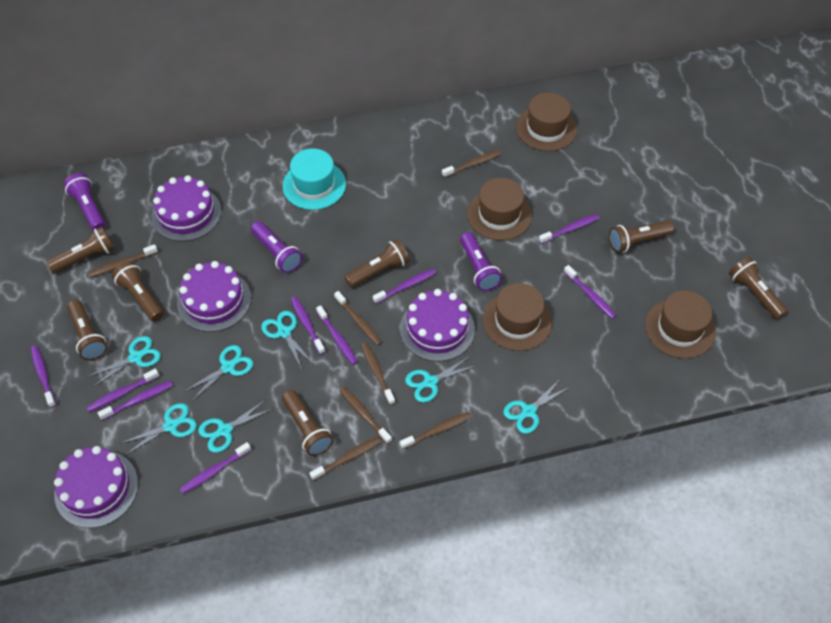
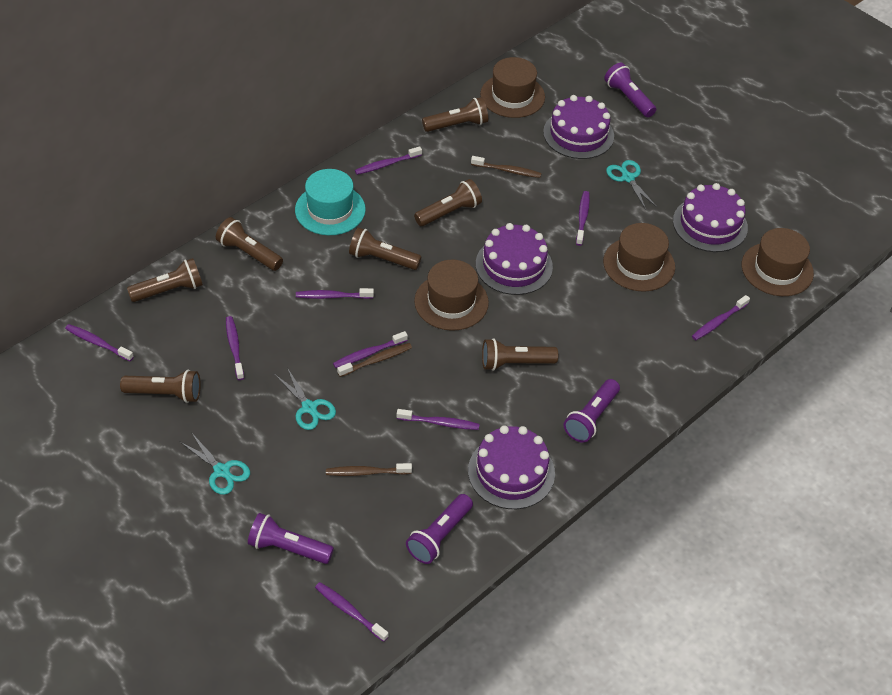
brown toothbrush: [89,244,158,277] [310,437,381,481] [334,291,382,346] [340,387,392,444] [361,342,395,405] [400,412,471,449] [442,150,501,178] = 7 -> [326,463,412,476] [337,343,412,377] [471,156,542,178] = 3
purple flashlight: [64,173,105,231] [251,221,302,273] [460,232,502,291] = 3 -> [248,513,334,564] [406,494,473,564] [564,379,620,443] [604,63,656,117] = 4
turquoise scissors: [87,336,161,387] [120,403,197,455] [183,345,253,401] [198,399,272,453] [261,311,313,369] [405,356,476,402] [503,378,570,434] = 7 -> [179,432,250,495] [275,368,336,430] [606,160,657,210] = 3

